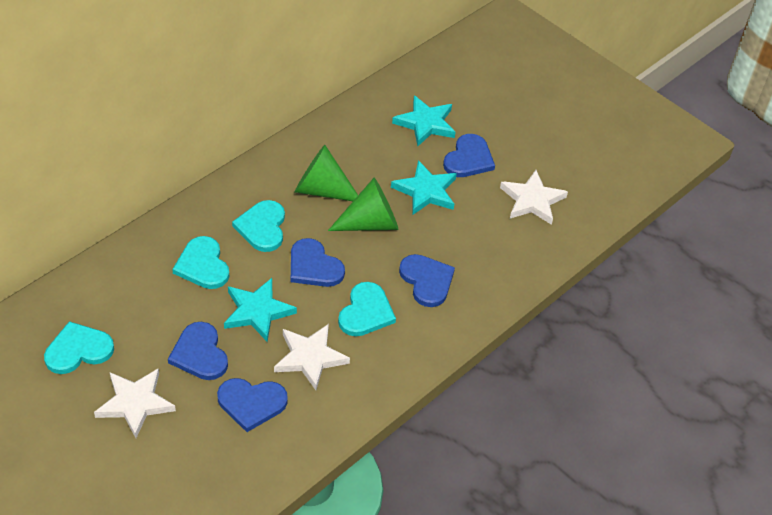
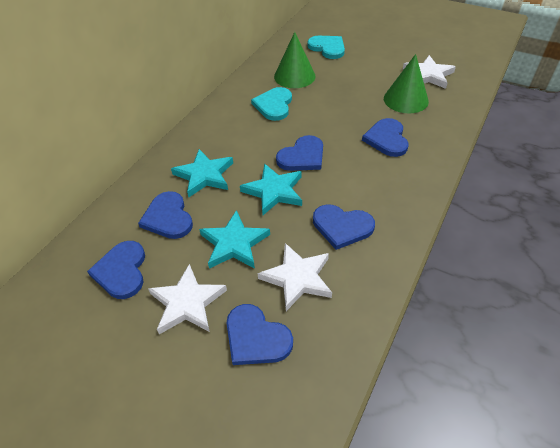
blue heart: [168,322,228,380] [217,378,288,432] [291,238,345,287] [399,254,455,307] [443,134,495,177] = 5 -> [87,241,145,299] [138,191,193,239] [226,304,293,365] [276,135,323,171] [313,204,375,250] [362,118,408,157] = 6
turquoise heart: [44,321,114,374] [172,236,229,289] [232,200,285,252] [338,282,396,336] = 4 -> [251,87,292,121] [307,36,345,59] = 2

